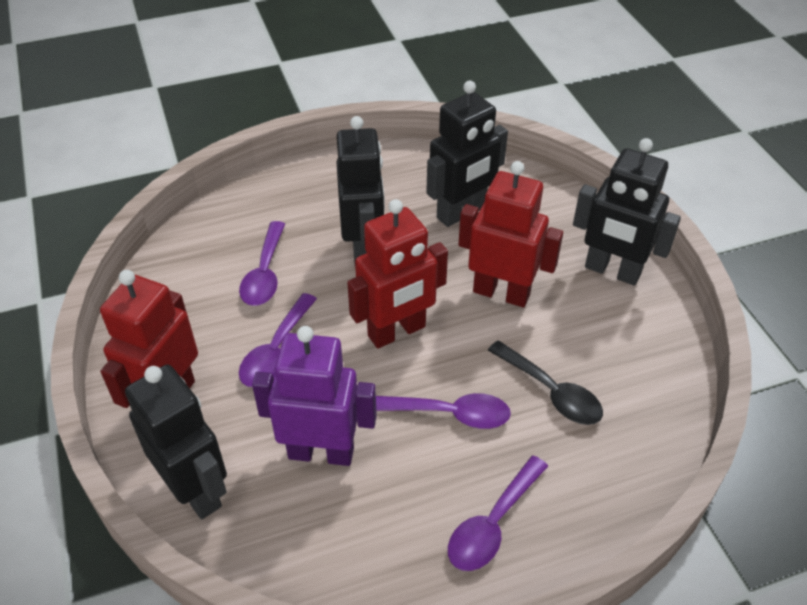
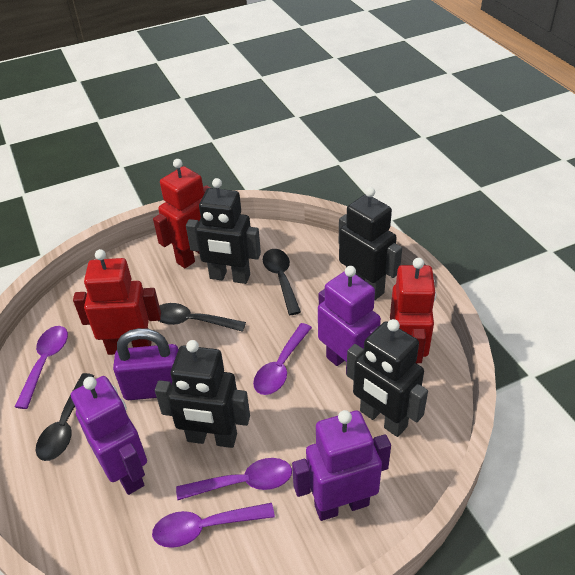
black spoon: [488,340,603,425] = 1 -> [36,373,94,461] [159,303,246,332] [263,249,301,315] = 3
purple padlock: none = 0 -> [113,328,179,400] = 1
purple robot: [252,326,377,466] = 1 -> [71,376,147,495] [292,410,391,521] [318,266,381,373] = 3

